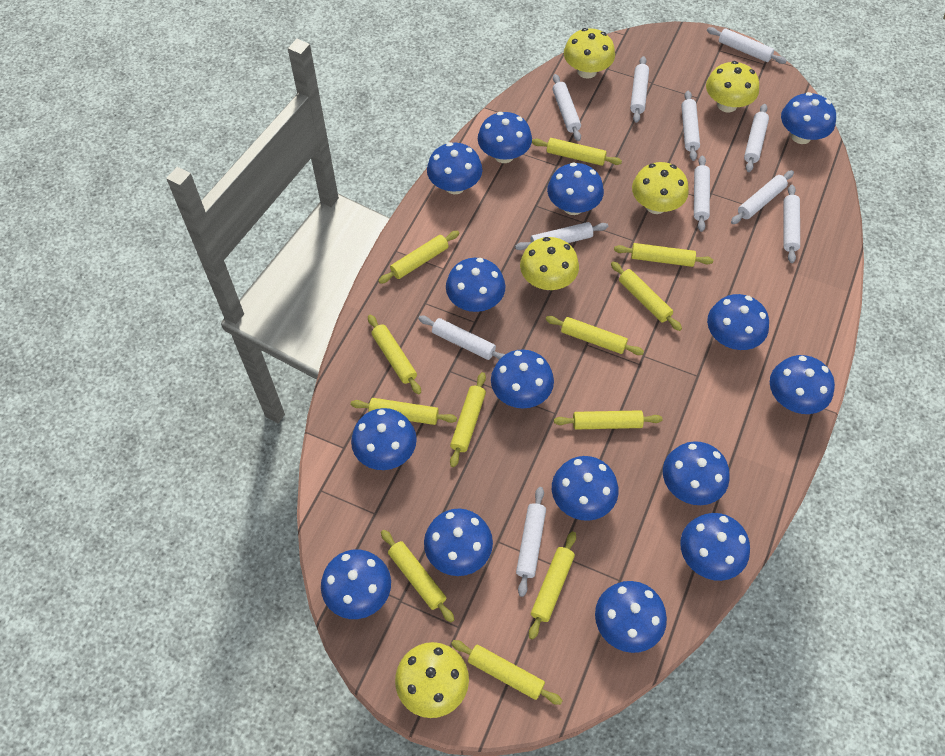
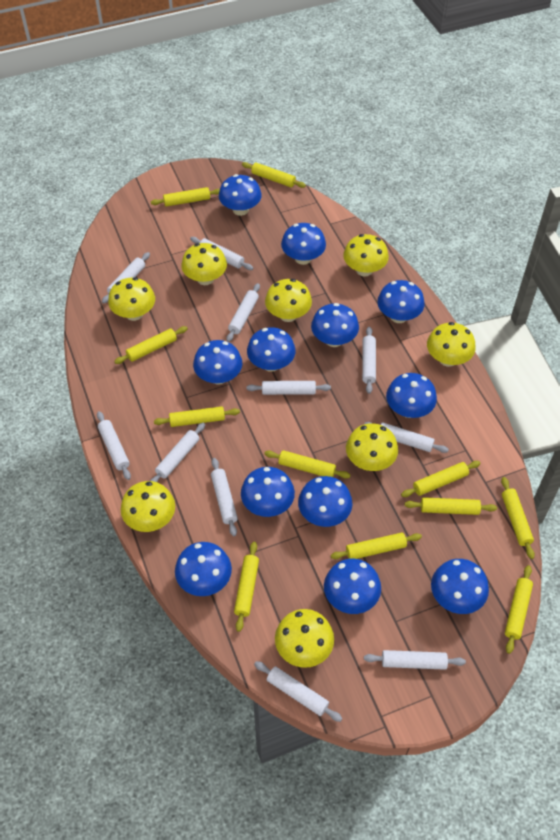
blue mushroom: [321,550,391,619] [351,408,417,470] [424,509,493,576] [427,142,483,195] [446,258,505,312] [478,112,532,163] [491,349,554,408] [547,163,604,215] [552,456,619,521] [595,581,667,653] [663,441,730,505] [680,513,750,581] [707,294,769,350] [770,355,835,414] [781,92,836,144] = 15 -> [175,542,232,596] [193,340,242,384] [219,174,262,216] [241,467,295,517] [247,327,296,372] [281,223,326,265] [298,476,353,527] [311,303,359,347] [324,559,381,614] [378,280,425,323] [386,373,437,418] [431,559,489,614] = 12
yellow mushroom: [395,642,469,718] [520,237,579,290] [564,28,615,79] [632,162,689,214] [706,61,759,113] = 5 -> [108,277,155,321] [121,481,175,532] [181,243,227,285] [265,279,312,322] [275,609,334,668] [343,234,389,276] [346,423,398,471] [427,322,476,367] = 8
yellow rolling pin: [351,398,457,425] [368,315,421,395] [378,231,459,284] [381,530,454,623] [450,372,486,467] [451,640,563,705] [529,531,576,639] [532,138,622,166] [545,316,644,355] [554,410,663,430] [611,261,682,331] [614,243,713,267] = 12 -> [114,326,188,364] [151,187,220,207] [154,406,240,427] [234,542,259,632] [242,162,306,188] [264,450,350,479] [331,533,422,559] [401,461,481,497] [405,497,497,515] [501,477,535,559] [505,565,533,654] = 11

